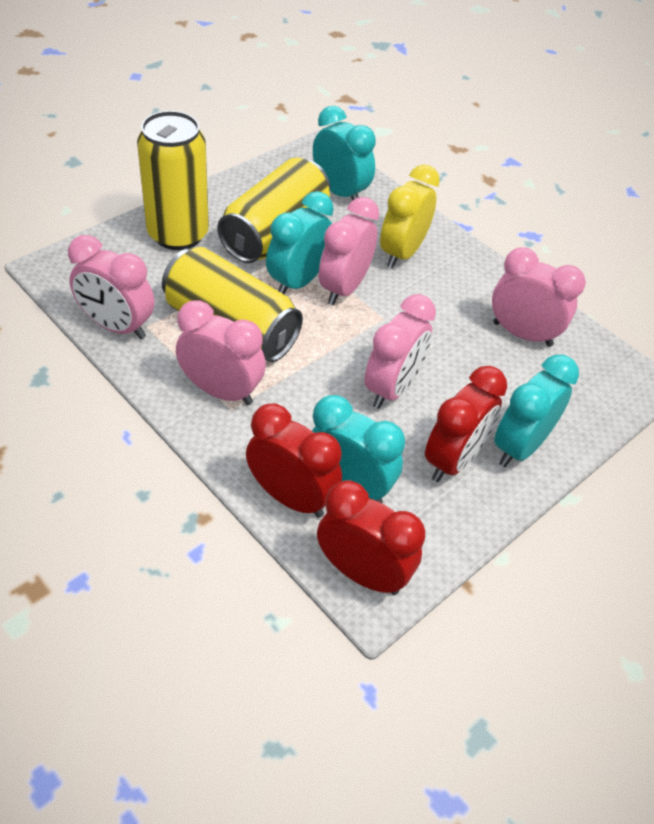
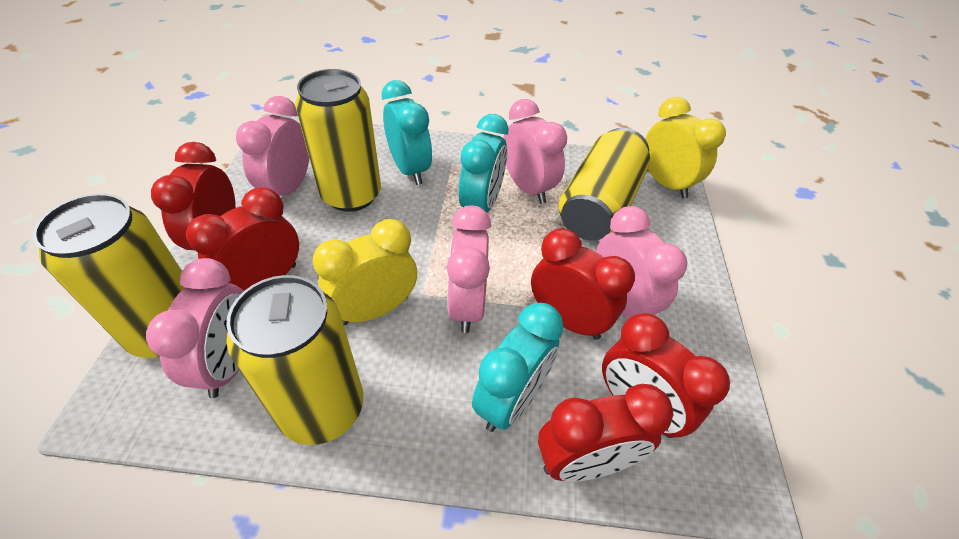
red clock: [246,403,342,518] [317,480,425,595] [425,366,507,482] = 3 -> [151,142,236,250] [186,187,299,291] [531,229,635,340] [538,384,673,482] [602,313,730,438] = 5
turquoise clock: [266,191,334,294] [312,395,405,503] [313,106,376,200] [494,354,579,467] = 4 -> [381,80,432,185] [458,114,508,213] [472,303,564,432] = 3
yellow can: [137,111,209,250] [162,247,303,362] [217,158,330,263] = 3 -> [33,193,186,358] [226,275,364,445] [295,69,381,212] [558,128,650,241] = 4
yellow clock: [380,164,440,268] = 1 -> [313,219,417,325] [645,97,726,198] = 2

